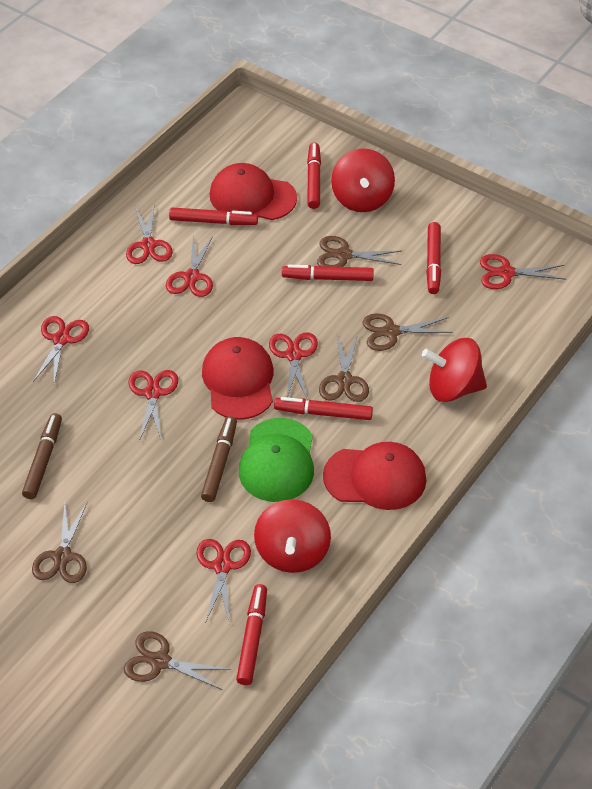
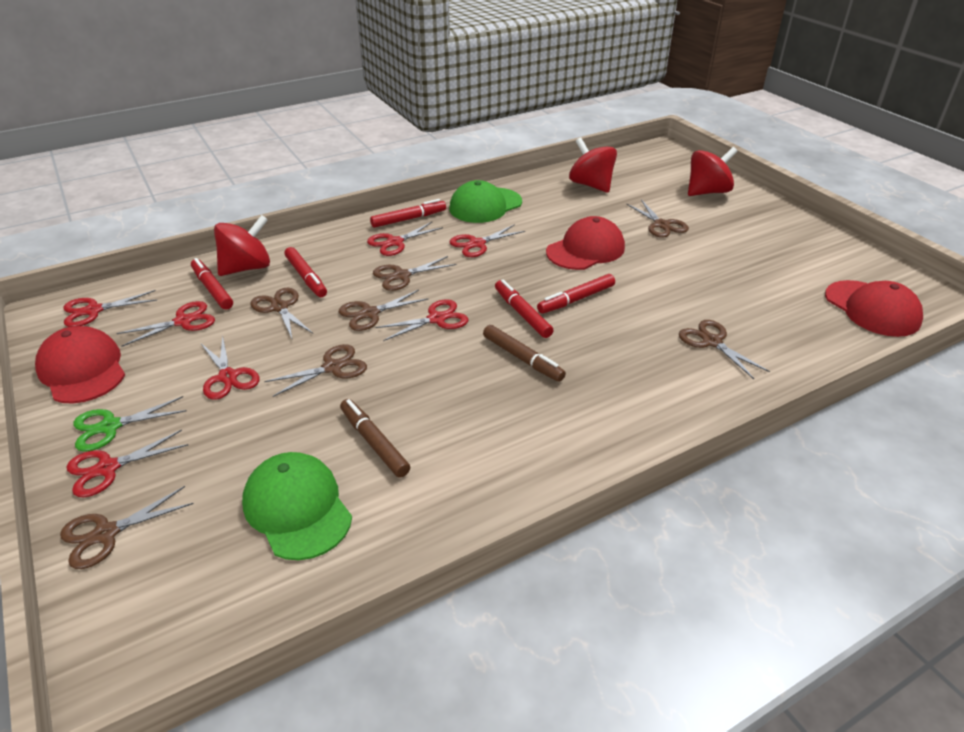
brown scissors: [32,503,87,583] [124,631,231,690] [317,236,401,267] [319,334,369,402] [362,313,453,351] = 5 -> [60,486,194,569] [251,288,313,338] [264,344,367,397] [339,290,428,331] [373,256,457,291] [627,200,689,238] [679,320,770,379] = 7
green cap: [239,418,314,502] = 1 -> [242,452,352,560] [449,180,522,223] = 2
green scissors: none = 0 -> [73,396,187,452] = 1
red marker: [169,208,258,225] [236,584,267,685] [274,397,373,420] [282,265,374,281] [307,143,321,209] [426,222,441,294] = 6 -> [191,258,233,309] [285,247,327,297] [370,199,446,228] [495,279,554,338] [537,274,615,314] = 5

